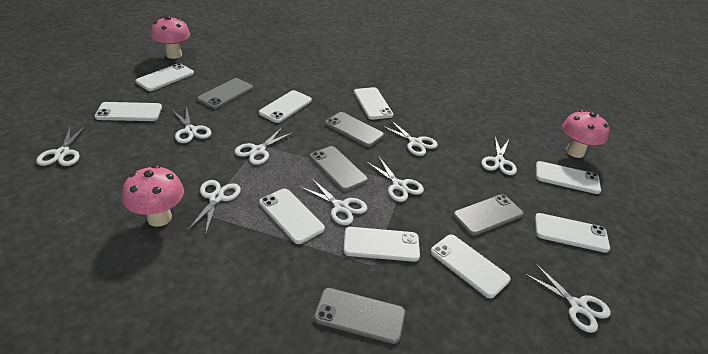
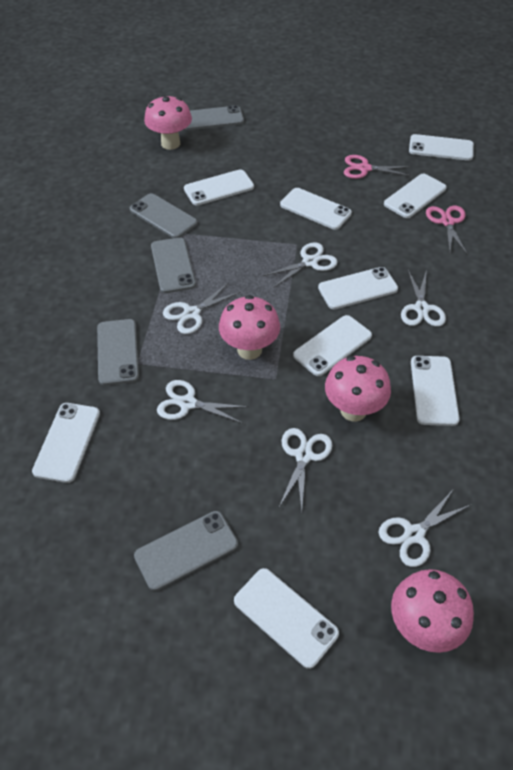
pink mushroom: [122,165,184,227] [151,16,190,59] [562,110,609,158] = 3 -> [144,95,192,150] [219,295,280,360] [325,356,391,422] [391,569,474,653] = 4
pink scissors: none = 0 -> [344,155,411,179] [426,206,468,255] = 2
white scissors: [36,124,87,166] [172,107,211,143] [187,180,241,233] [235,128,292,165] [300,178,367,225] [367,156,424,202] [382,121,438,156] [481,137,517,175] [524,263,610,333] = 9 -> [157,380,249,423] [163,282,241,334] [263,242,338,288] [279,428,332,511] [378,490,470,567] [401,269,446,327] = 6

